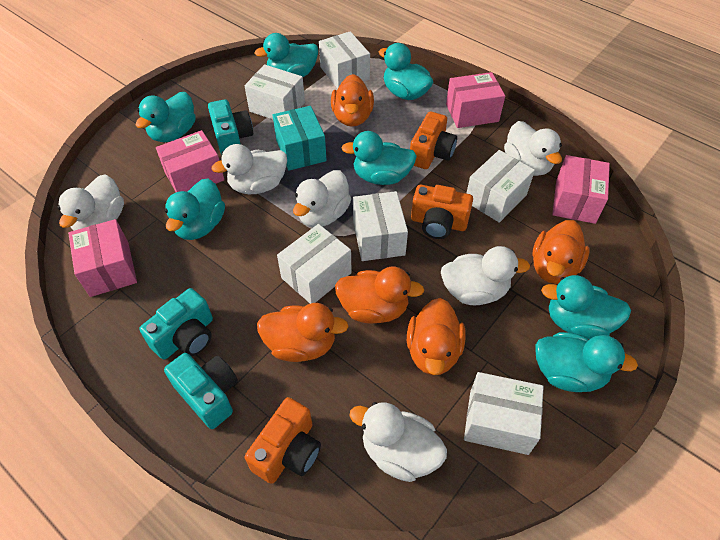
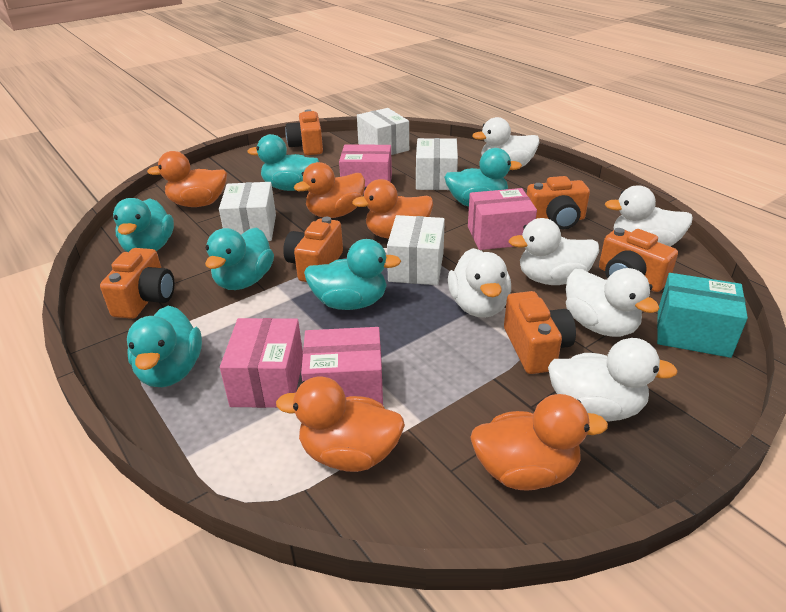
orange camera: [245,397,321,484] [410,111,457,169] [411,185,473,239] = 3 -> [100,248,174,319] [283,217,343,282] [285,109,323,155] [504,291,576,374] [527,176,590,229] [599,228,678,292] = 6
turquoise camera: [139,288,213,360] [164,353,238,429] [208,99,253,153] = 3 -> none = 0
turquoise duck: [136,92,196,142] [165,178,225,240] [254,33,318,77] [342,131,417,185] [379,43,433,100] [535,332,638,392] [541,275,631,339] = 7 -> [113,198,174,252] [127,306,202,387] [205,227,274,290] [247,134,319,191] [304,239,401,310] [444,148,522,206] = 6
white box: [245,64,305,120] [277,224,352,304] [319,31,370,89] [353,191,408,261] [464,372,544,455] [466,150,535,223] = 6 -> [219,182,276,241] [357,108,409,155] [387,215,445,285] [416,138,458,190] = 4

